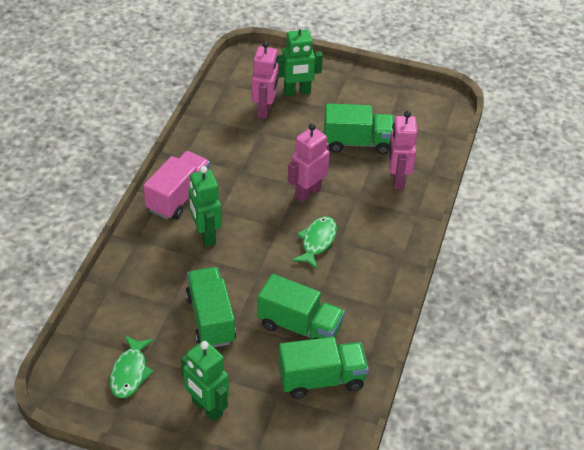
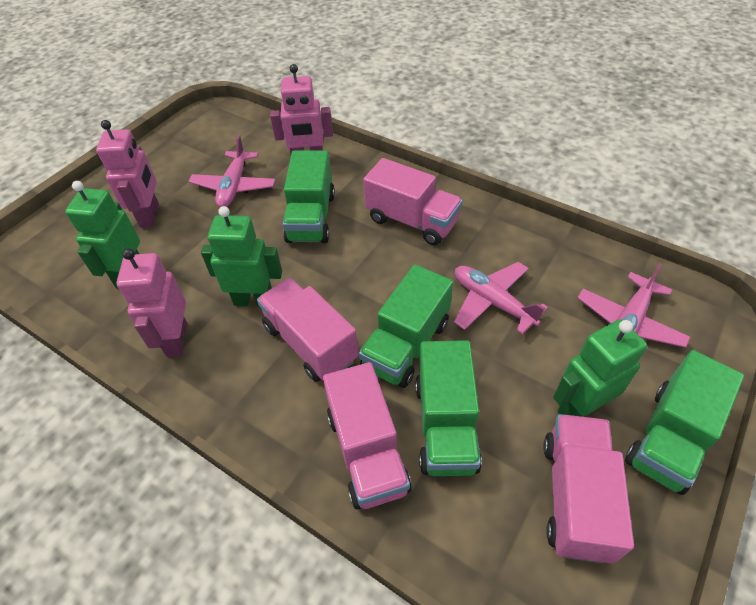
green fish: [110,335,154,398] [292,216,337,269] = 2 -> none = 0
pink plane: none = 0 -> [188,135,275,207] [454,262,548,335] [578,263,690,348] = 3
pink truck: [143,151,210,220] = 1 -> [257,278,359,382] [323,362,412,509] [363,158,463,245] [543,414,634,564] = 4

